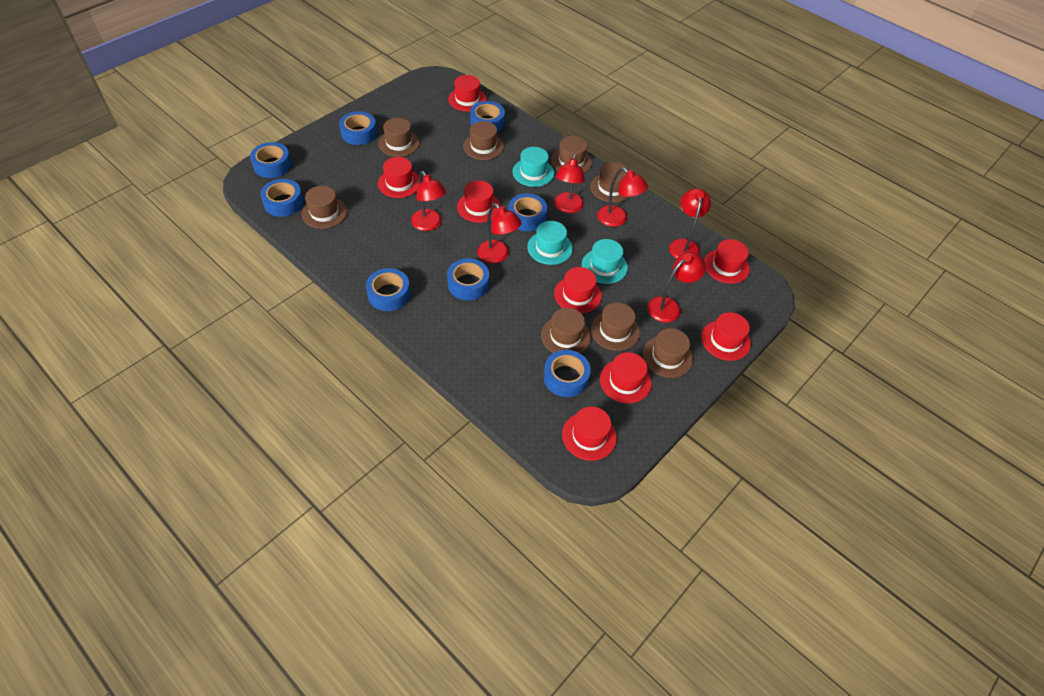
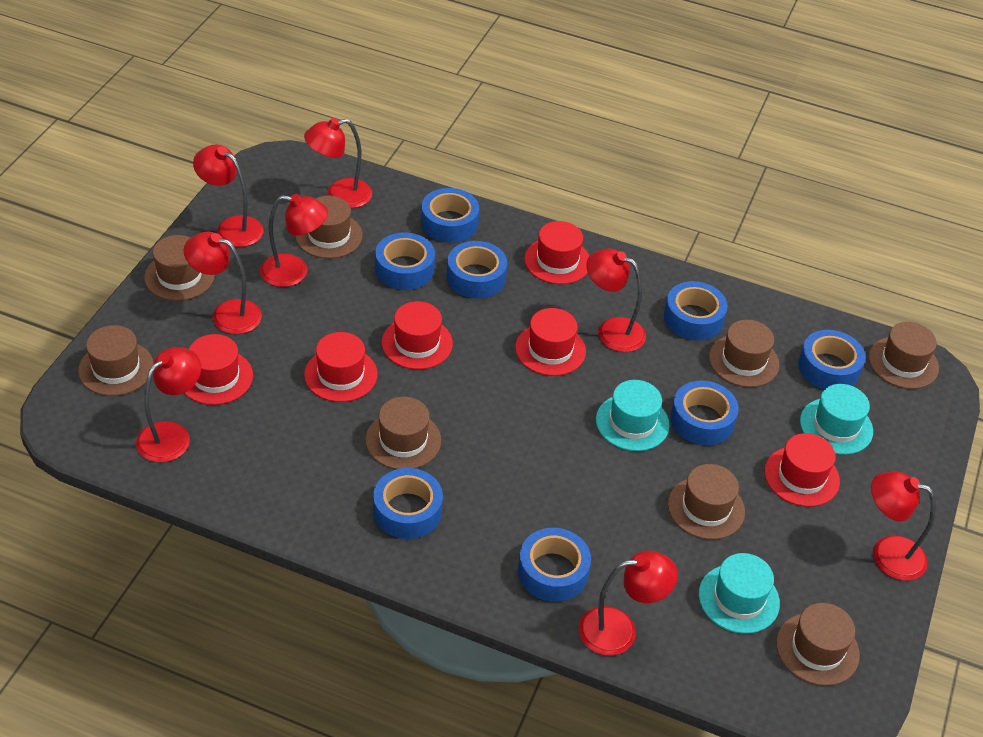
red hat: [378,157,419,198] [448,75,487,112] [457,181,501,223] [554,267,602,313] [562,406,617,461] [600,352,652,403] [701,312,751,361] [704,239,750,284] = 8 -> [184,334,253,405] [304,332,378,402] [382,301,453,369] [515,308,586,376] [524,221,589,284] [764,433,840,507] = 6
red lamp: [411,171,446,231] [477,203,522,263] [554,154,585,213] [597,168,648,227] [648,252,706,322] [669,188,711,259] = 6 -> [136,347,201,463] [184,232,262,334] [193,145,263,247] [260,194,328,287] [304,118,372,208] [579,551,678,656] [586,249,646,352] [871,472,936,581] = 8

